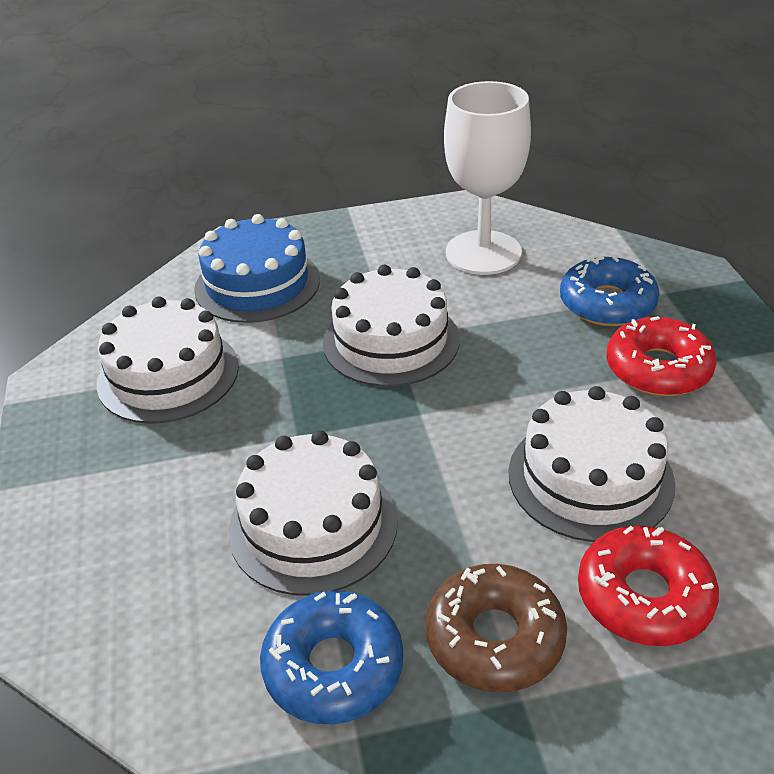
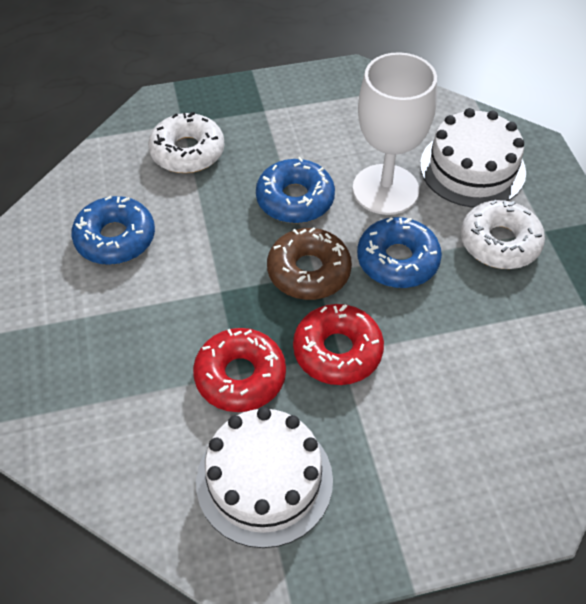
blue cake: [194,214,320,323] = 1 -> none = 0
blue donut: [260,590,403,725] [560,256,660,326] = 2 -> [71,196,155,265] [256,157,335,223] [357,217,442,288] = 3
white cake: [97,296,239,424] [229,430,398,596] [323,265,460,387] [509,386,675,542] = 4 -> [196,407,333,548] [420,108,526,208] = 2
white donut: none = 0 -> [148,112,225,173] [461,200,545,269] = 2

